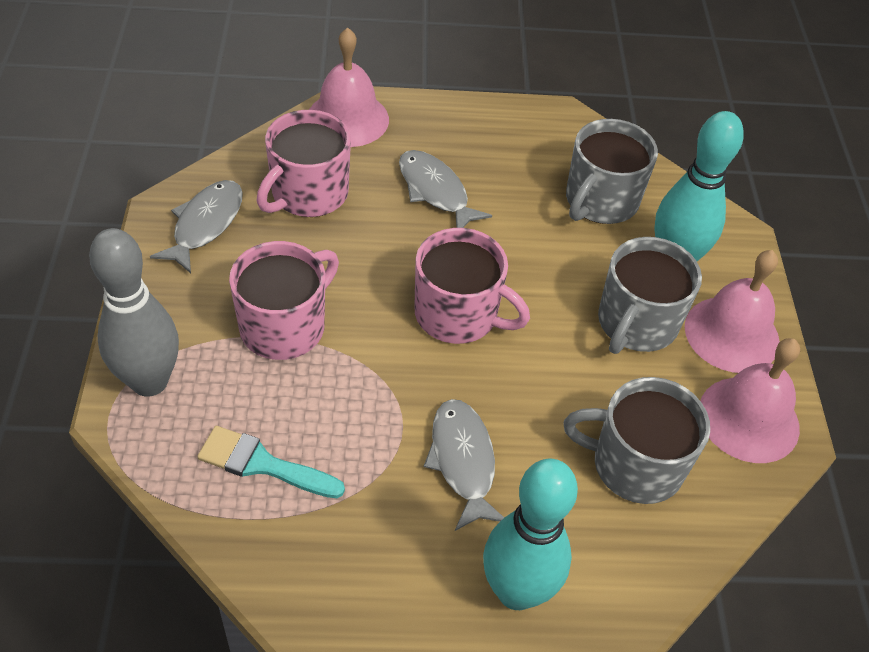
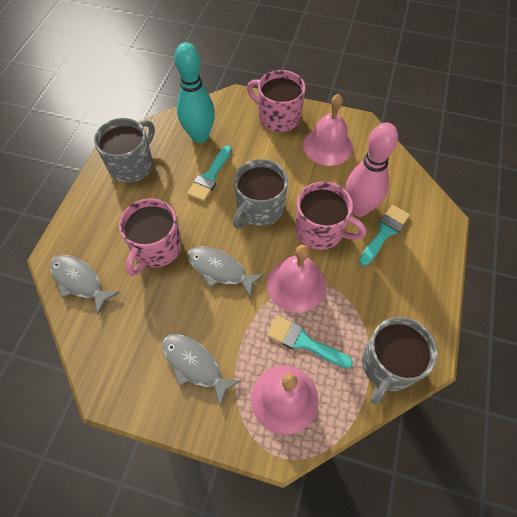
grey bowling pin: [89,228,179,397] = 1 -> none = 0
pink bowling pin: none = 0 -> [346,123,398,217] = 1
turquoise bowling pin: [483,459,578,610] [654,111,744,261] = 2 -> [175,42,215,143] = 1
turquoise brush: [197,426,345,498] = 1 -> [187,145,232,202] [267,316,353,368] [359,205,410,266] = 3

